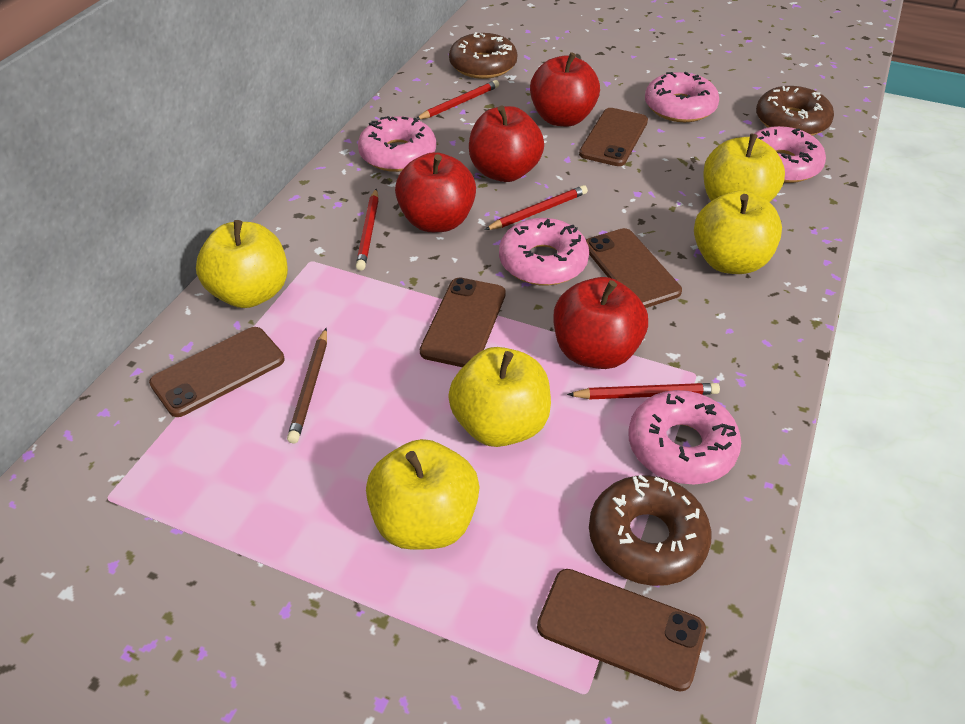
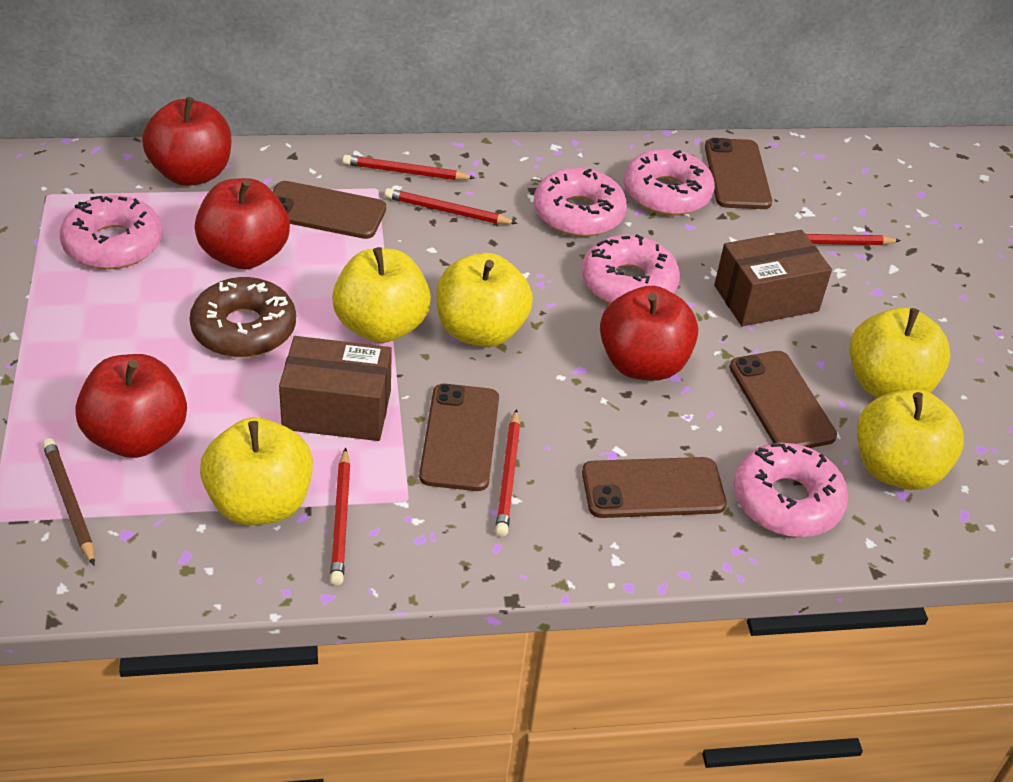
brown box: none = 0 -> [279,336,392,441] [714,230,832,326] = 2
brown donut: [449,32,517,79] [589,475,711,586] [756,86,834,136] = 3 -> [189,277,296,358] = 1
red pencil: [356,189,379,271] [416,80,499,120] [485,185,588,230] [567,383,720,400] = 4 -> [330,447,351,585] [343,155,475,180] [385,188,518,224] [495,409,520,537] [767,233,901,245] = 5

